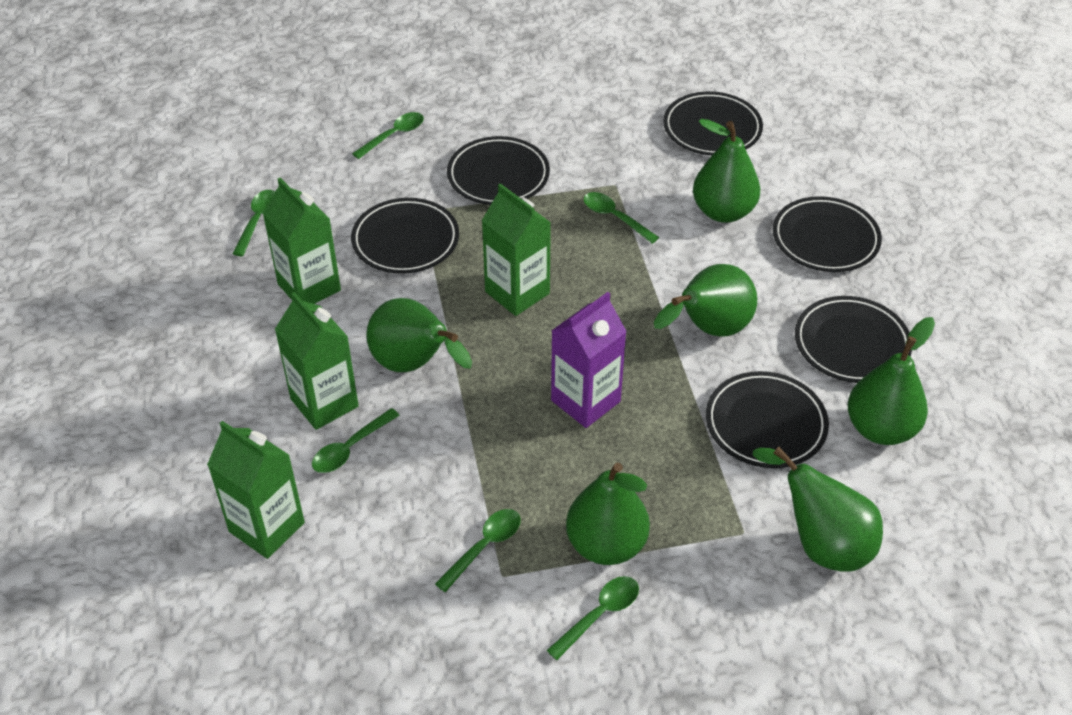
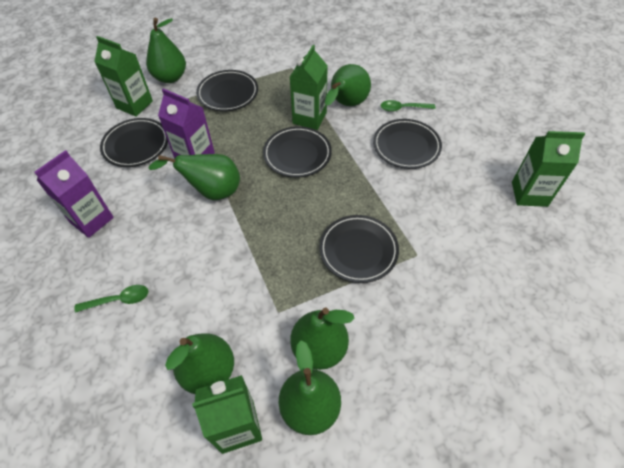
black plate: [351,198,459,274] [447,136,550,205] [663,92,763,156] [706,371,829,468] [773,196,882,272] [795,296,912,383] = 6 -> [100,118,168,167] [196,70,258,111] [263,126,332,178] [319,215,399,283] [373,119,442,169] = 5
green spoon: [232,190,275,256] [312,408,400,473] [352,112,424,159] [435,509,521,592] [546,576,639,660] [583,192,659,244] = 6 -> [75,285,148,313] [381,100,436,112] = 2
purple carton: [551,292,627,428] = 1 -> [34,150,114,238] [158,88,215,159] = 2

